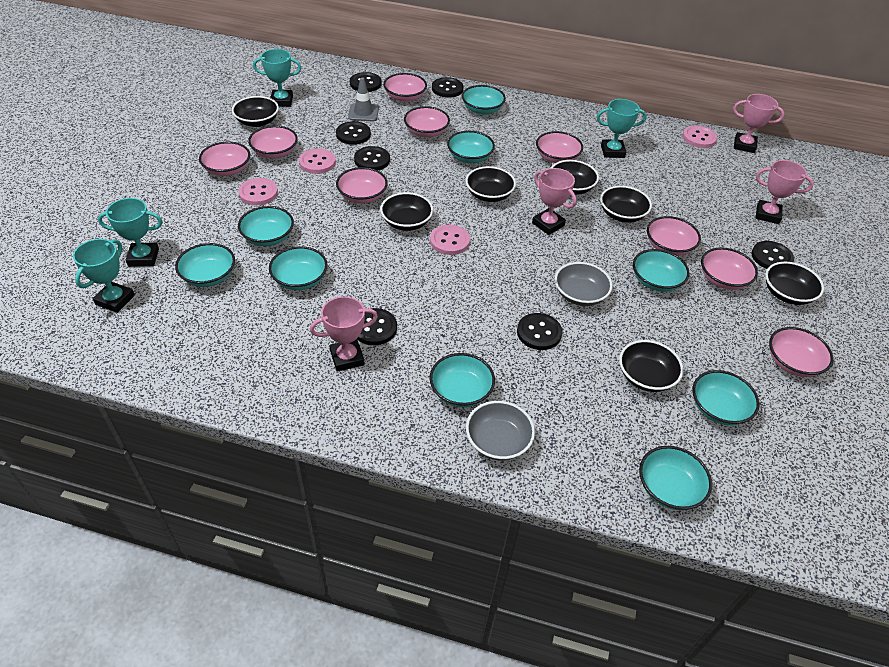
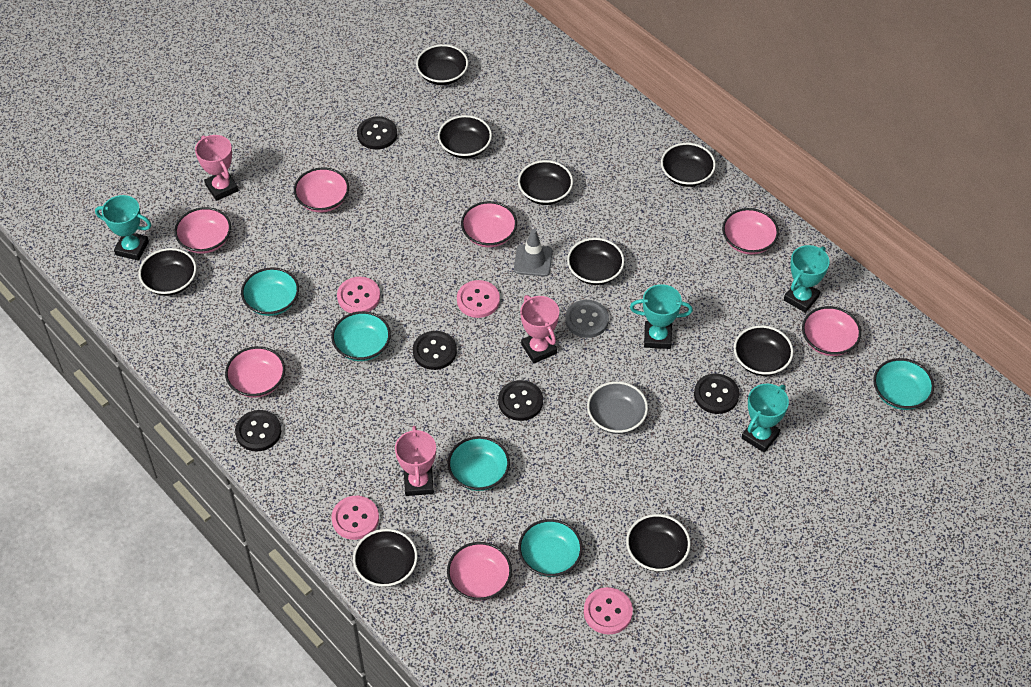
black bowl: [232,96,279,127] [380,192,433,231] [466,166,516,202] [551,160,599,195] [600,186,652,223] [619,340,684,392] [765,262,824,305] = 7 -> [139,248,196,296] [353,529,418,587] [416,44,468,85] [438,115,492,159] [518,160,573,205] [567,238,624,285] [626,514,691,572] [661,143,716,187] [734,325,793,376] = 9
black button: [336,121,371,145] [350,72,381,92] [354,146,390,170] [357,308,397,345] [432,77,463,98] [517,313,562,350] [751,241,794,269] = 7 -> [235,410,281,451] [357,117,397,150] [413,331,457,370] [498,380,543,421] [694,374,739,414] = 5
grey bowl: [466,401,535,460] [555,262,613,306] = 2 -> [587,381,648,434] = 1
grey button: none = 0 -> [565,300,609,338] = 1
pink bowl: [199,142,250,176] [248,126,298,159] [336,167,388,203] [383,73,427,102] [404,106,450,138] [536,131,583,163] [647,216,701,256] [701,247,758,290] [769,327,833,377] = 9 -> [174,207,231,254] [225,346,285,398] [294,167,349,213] [447,542,512,601] [461,201,517,247] [722,208,779,254] [802,306,861,356] = 7
pink trophy: [310,296,378,372] [532,168,577,235] [733,94,784,153] [756,160,814,224] = 4 -> [195,135,238,201] [395,426,436,496] [520,295,559,363] = 3
turquoise bowl: [175,243,235,287] [238,206,294,246] [269,246,328,290] [429,353,495,407] [447,131,495,163] [462,85,506,115] [633,249,690,292] [639,446,712,510] [692,370,760,425] = 9 -> [241,267,299,316] [331,311,391,361] [448,436,510,491] [518,519,583,577] [873,358,934,410] = 5

